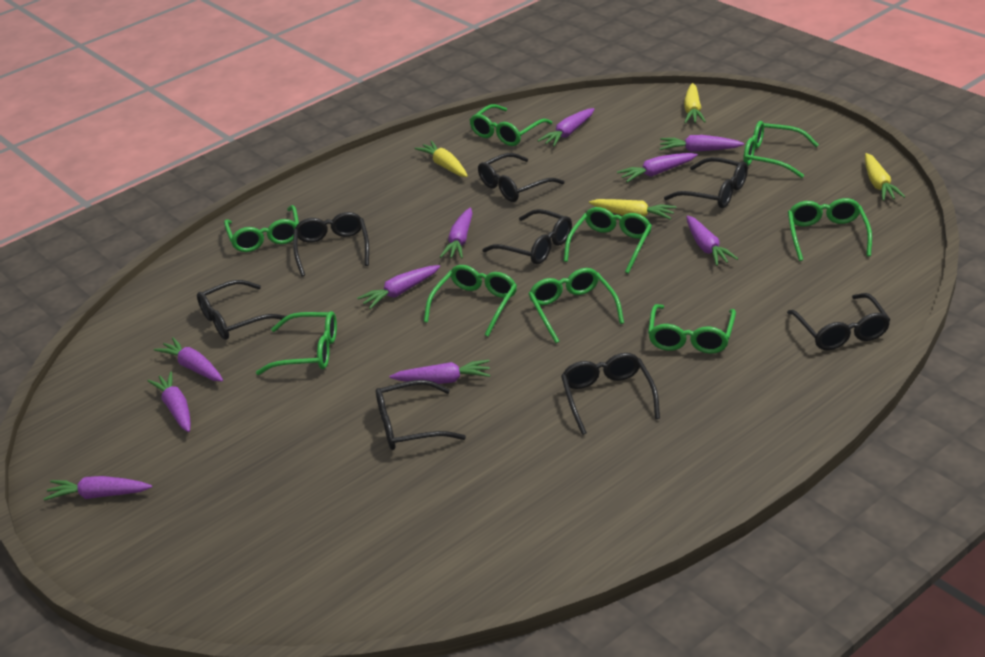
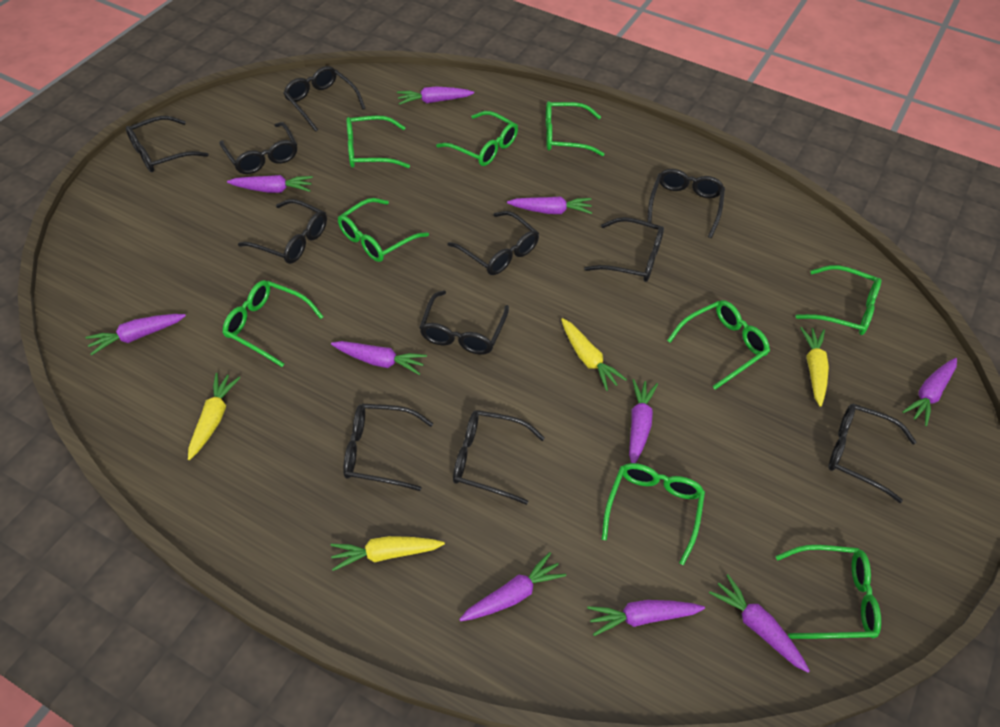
black glasses: [197,280,286,340] [293,212,369,277] [376,380,466,450] [478,153,564,202] [482,209,572,264] [561,353,660,435] [664,157,748,208] [787,293,891,350] = 8 -> [126,116,208,172] [219,122,297,174] [238,199,327,264] [284,66,366,132] [343,404,433,491] [419,290,509,355] [448,211,539,275] [453,410,545,505] [584,217,664,282] [647,169,725,238] [829,404,916,503] = 11

